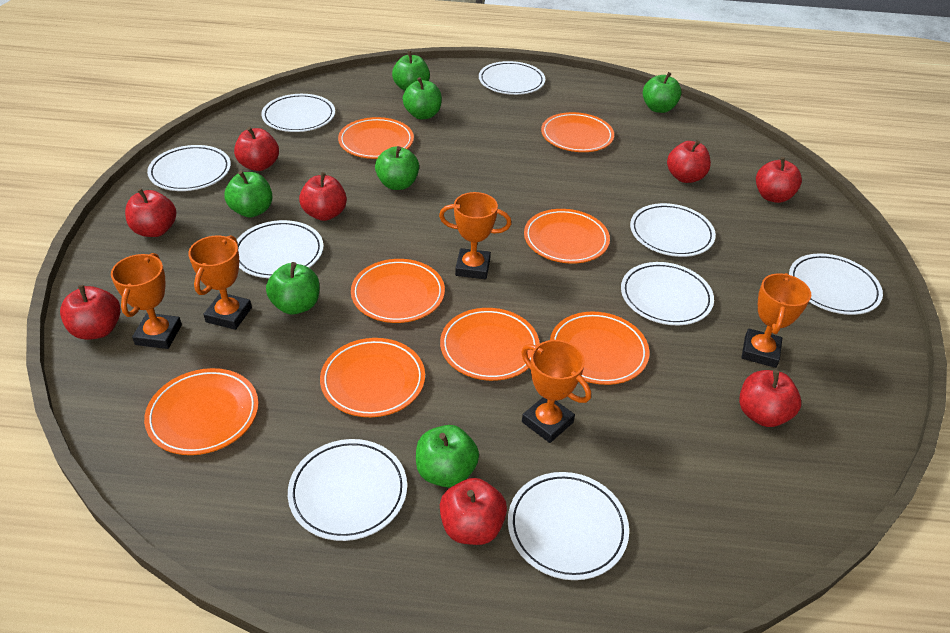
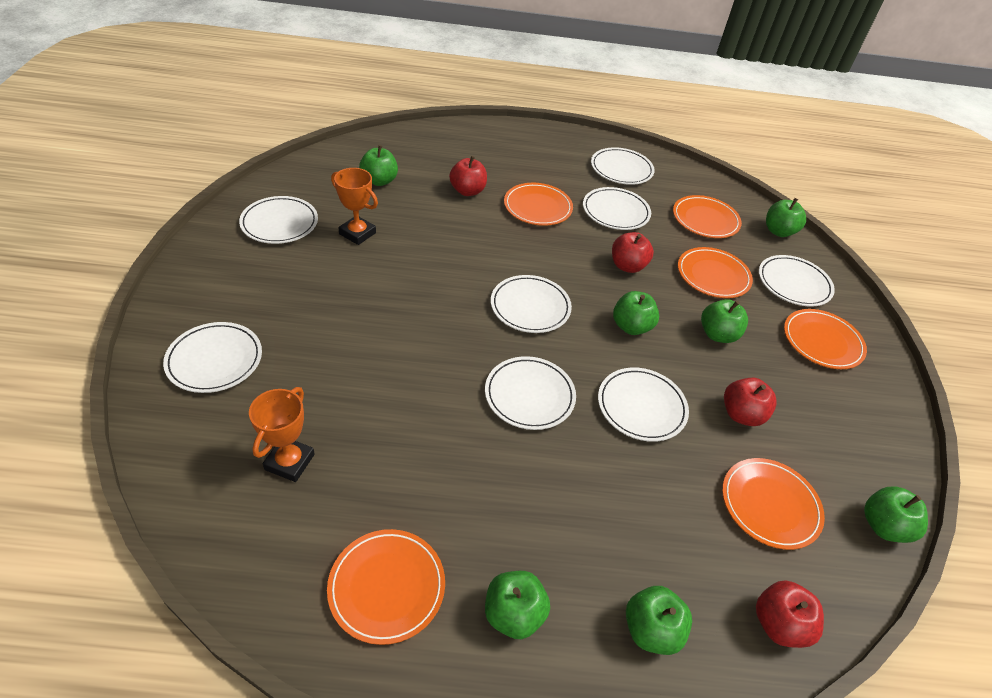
orange plate: [144,368,259,455] [320,338,425,417] [338,117,414,159] [351,259,445,323] [440,308,540,381] [524,209,610,264] [541,112,614,152] [550,312,650,385] = 8 -> [327,529,445,645] [504,183,573,226] [673,195,742,238] [678,247,753,298] [722,458,825,550] [784,309,867,369] = 6
orange trophy: [111,253,182,349] [188,235,252,330] [439,192,512,279] [521,340,591,443] [742,273,811,368] = 5 -> [249,387,315,482] [331,168,378,245] = 2
red apple: [60,285,121,340] [125,188,176,237] [234,127,279,171] [299,172,347,221] [440,478,507,545] [667,140,711,183] [739,370,801,427] [756,157,802,203] = 8 -> [449,156,487,196] [612,232,654,273] [724,377,777,426] [756,581,824,648] = 4
white plate: [147,145,231,191] [237,220,324,278] [261,94,335,132] [288,439,407,541] [479,61,545,95] [508,472,629,580] [621,262,714,325] [630,203,716,257] [789,253,883,315] = 9 -> [163,322,262,393] [239,196,318,244] [485,356,576,430] [491,275,572,333] [583,187,651,230] [591,147,655,185] [598,367,689,442] [759,255,835,307] = 8

